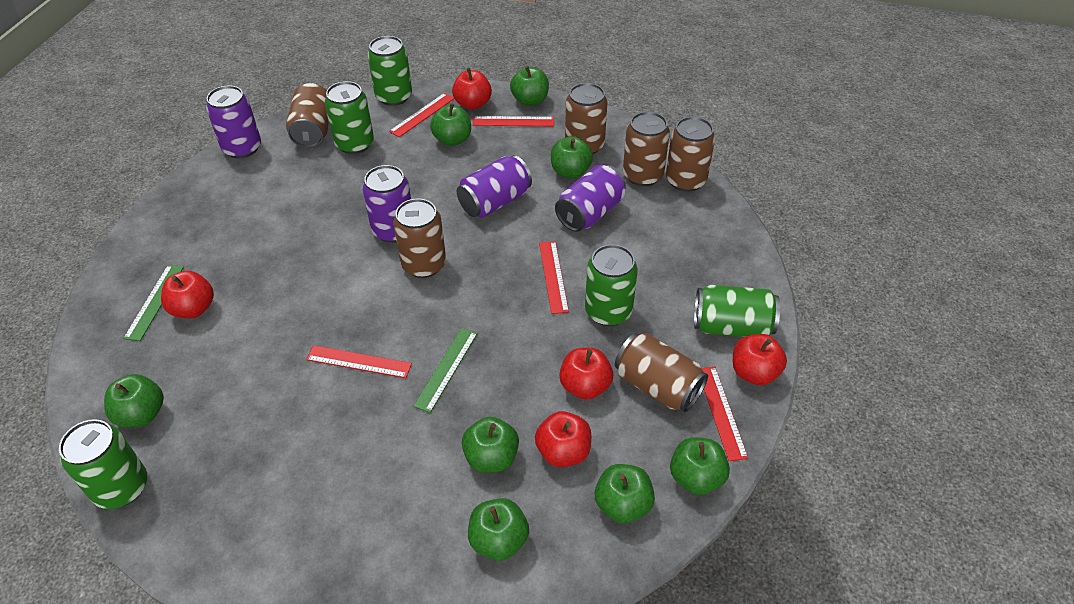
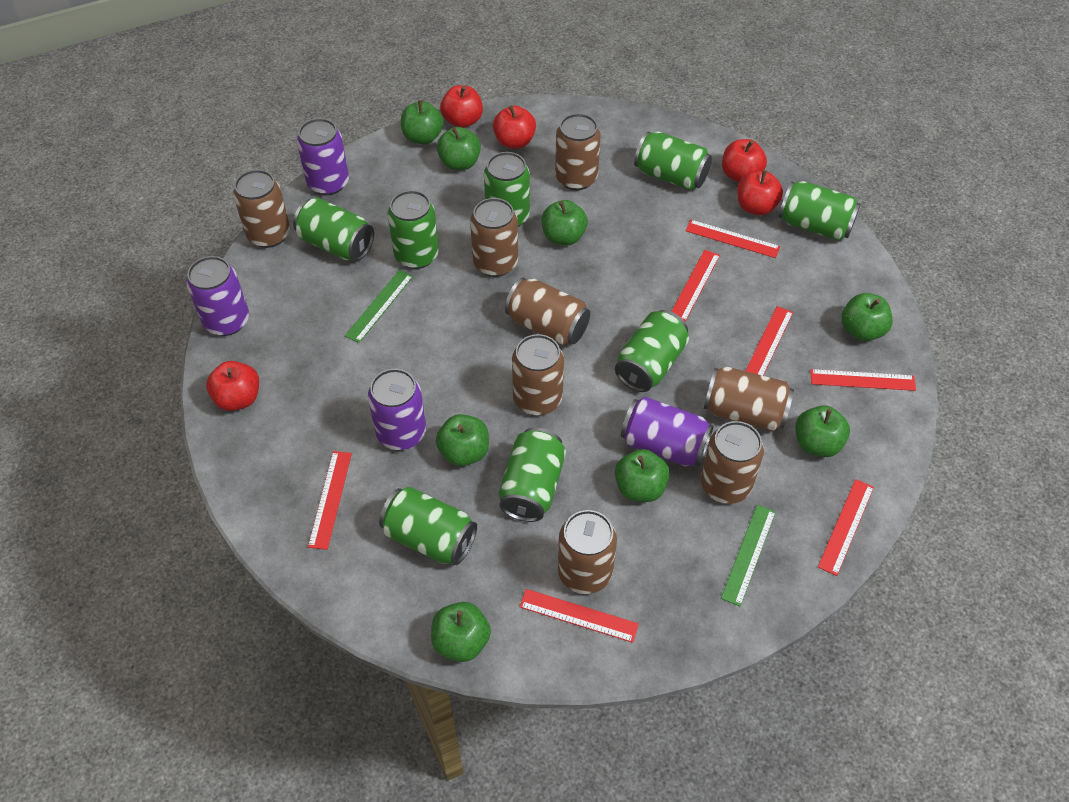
brown can: [286,83,329,148] [393,198,446,278] [565,83,608,154] [615,333,708,412] [623,111,670,186] [666,116,715,192] = 6 -> [233,170,290,248] [470,198,518,277] [505,278,590,346] [512,334,564,415] [555,113,601,190] [558,510,617,594] [701,421,764,504] [704,367,794,431] = 8
green can: [59,419,147,509] [325,81,374,154] [368,36,412,106] [585,244,638,326] [694,285,780,337] = 5 -> [293,197,374,261] [379,487,477,565] [388,190,439,269] [484,152,530,227] [499,427,566,522] [615,310,689,392] [634,132,712,190] [779,181,861,241] = 8
red ruler: [306,345,412,378] [389,93,454,137] [473,116,554,126] [539,241,569,314] [702,367,748,461] = 5 -> [308,451,352,550] [519,589,639,643] [671,250,720,322] [686,220,780,258] [746,306,793,376] [810,369,916,391] [818,479,874,576] = 7

